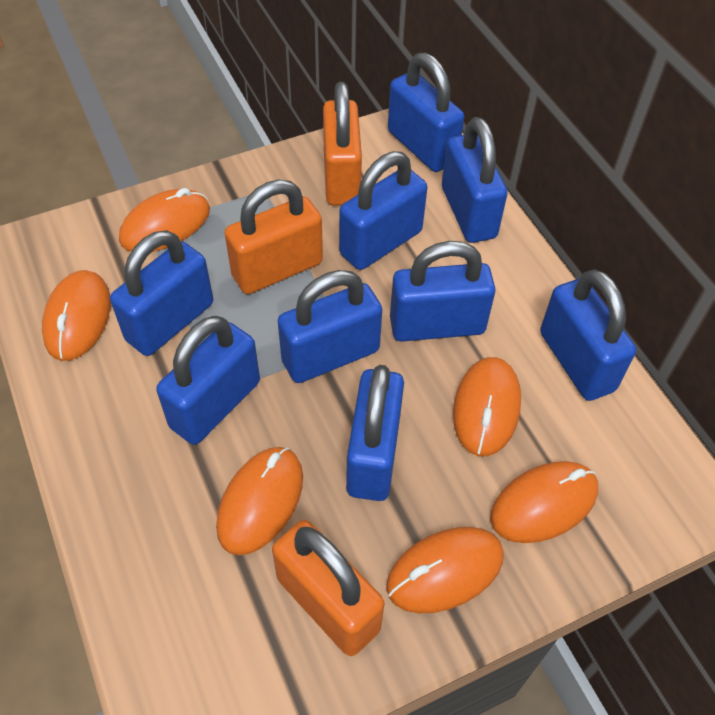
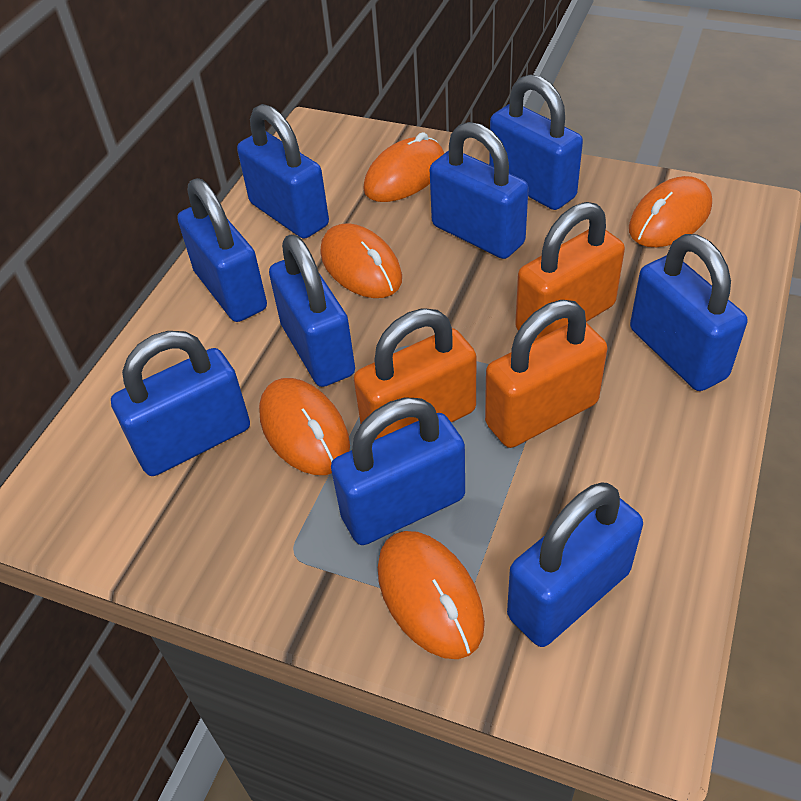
orange mouse: [42,270,111,361] [119,188,210,252] [216,447,303,555] [386,527,504,613] [453,357,521,456] [490,461,598,543] = 6 -> [259,378,350,475] [320,223,402,298] [363,132,444,202] [378,531,485,659] [629,176,712,247] = 5

